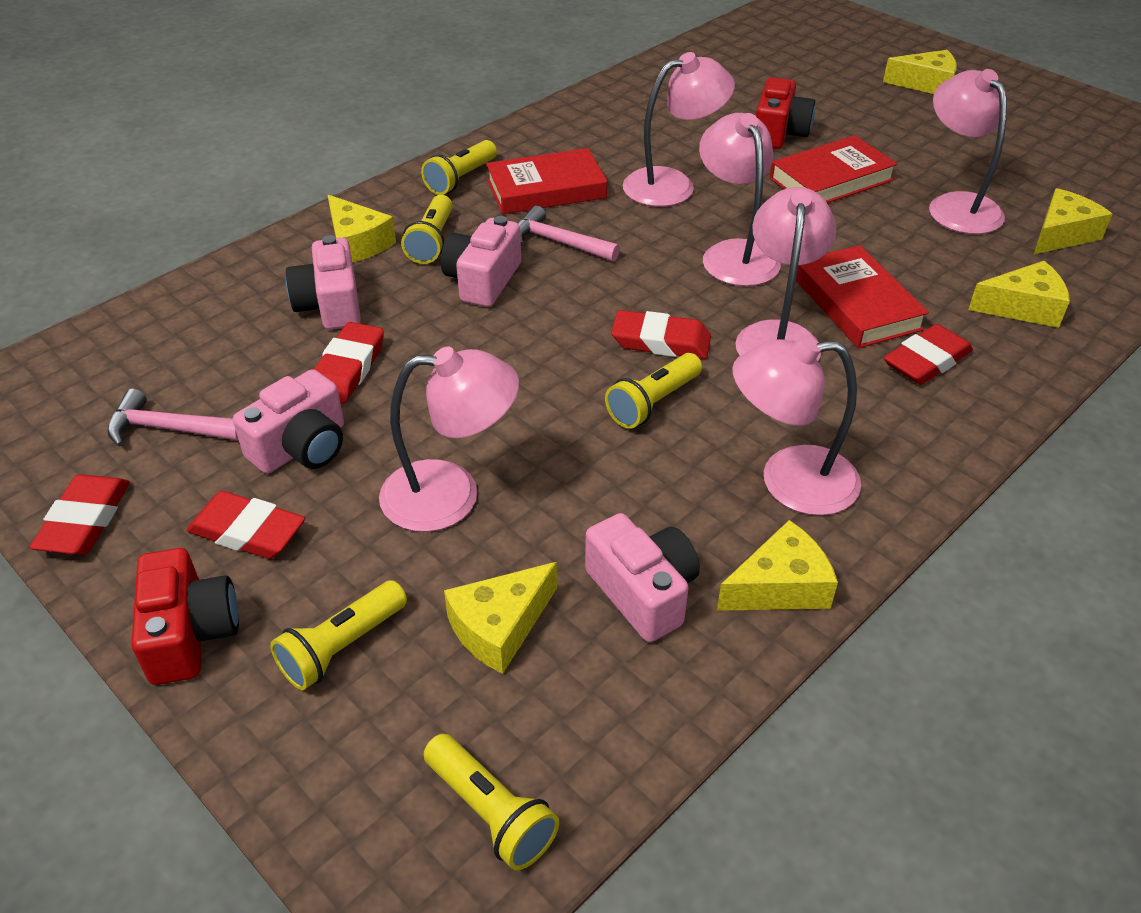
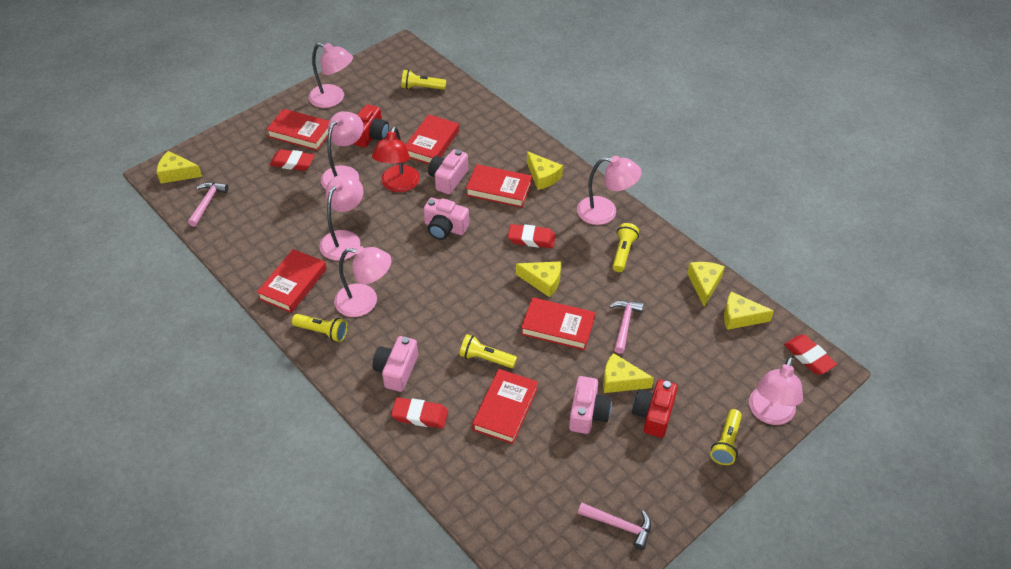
pink hammer: [107,389,239,447] [518,206,620,261] = 2 -> [188,182,228,227] [578,503,651,550] [609,300,644,354] = 3
red book: [486,148,607,214] [770,135,897,203] [796,245,929,348] = 3 -> [257,249,327,313] [266,109,329,151] [406,114,459,164] [466,164,532,208] [472,369,538,444] [521,297,595,350] = 6
red eraser: [30,474,130,555] [186,491,305,559] [314,322,384,404] [611,310,711,359] [884,324,973,385] = 5 -> [269,149,315,171] [391,397,448,428] [508,224,556,248] [784,335,837,374] = 4
red lamp: none = 0 -> [372,126,420,192] = 1

